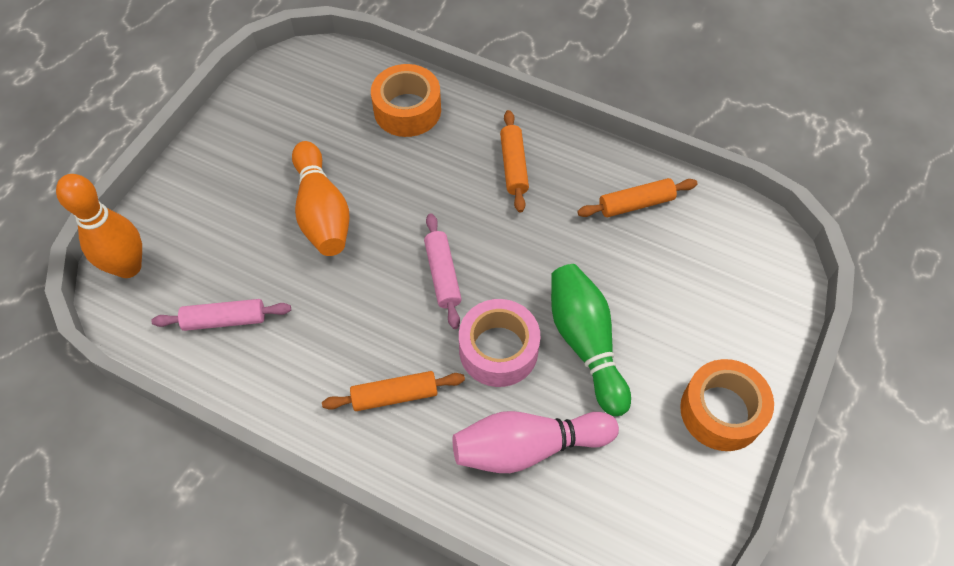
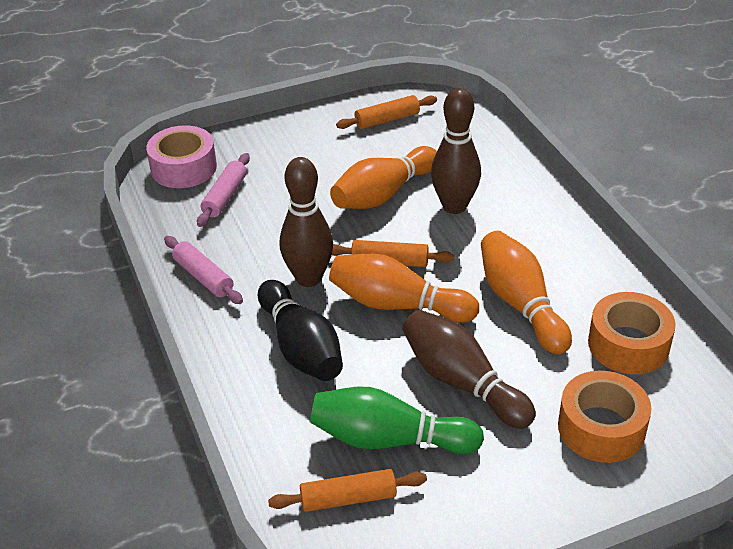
black bowling pin: none = 0 -> [258,280,343,381] = 1
brown bowling pin: none = 0 -> [280,157,333,287] [402,310,536,429] [431,88,481,214] = 3
orange bowling pin: [56,174,142,278] [292,141,350,256] = 2 -> [329,254,479,322] [330,146,437,209] [481,231,572,354] = 3
pink bowling pin: [453,411,619,473] = 1 -> none = 0

